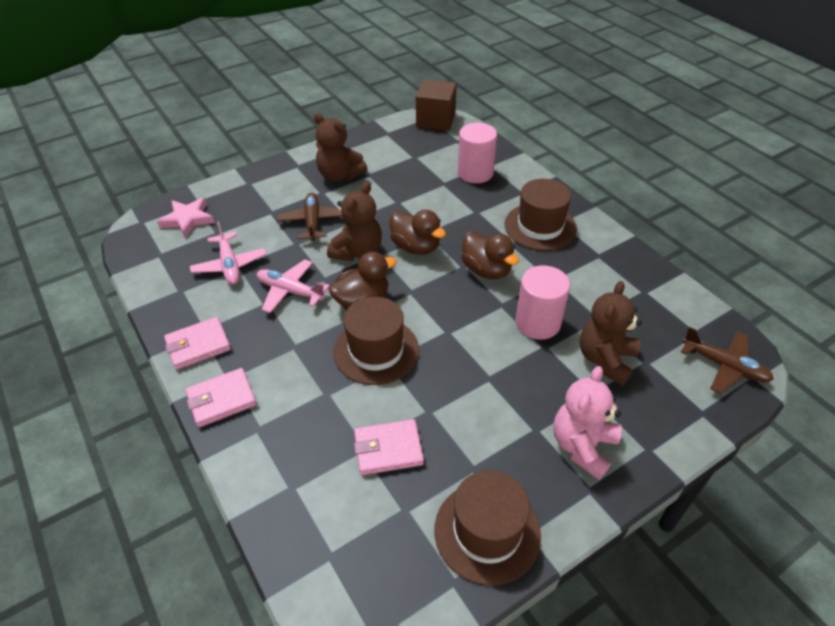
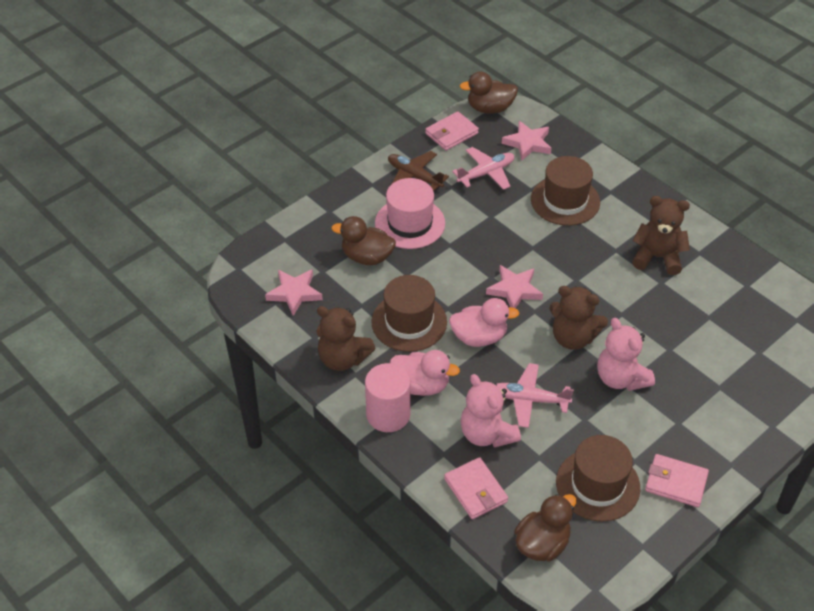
brown cube: [416,79,457,131] = 1 -> none = 0
brown plane: [276,193,342,241] [681,327,774,394] = 2 -> [388,151,449,191] = 1
pink cylinder: [458,123,497,183] [515,265,570,340] = 2 -> [365,363,411,432] = 1
pink duck: none = 0 -> [390,350,460,396] [449,298,519,347] = 2
pink hat: none = 0 -> [375,178,445,249] = 1
pink star: [157,198,215,238] = 1 -> [265,269,323,316] [486,265,543,308] [502,121,552,161] = 3
pink teddy bear: [554,366,621,480] = 1 -> [461,374,521,447] [597,318,655,391] = 2

